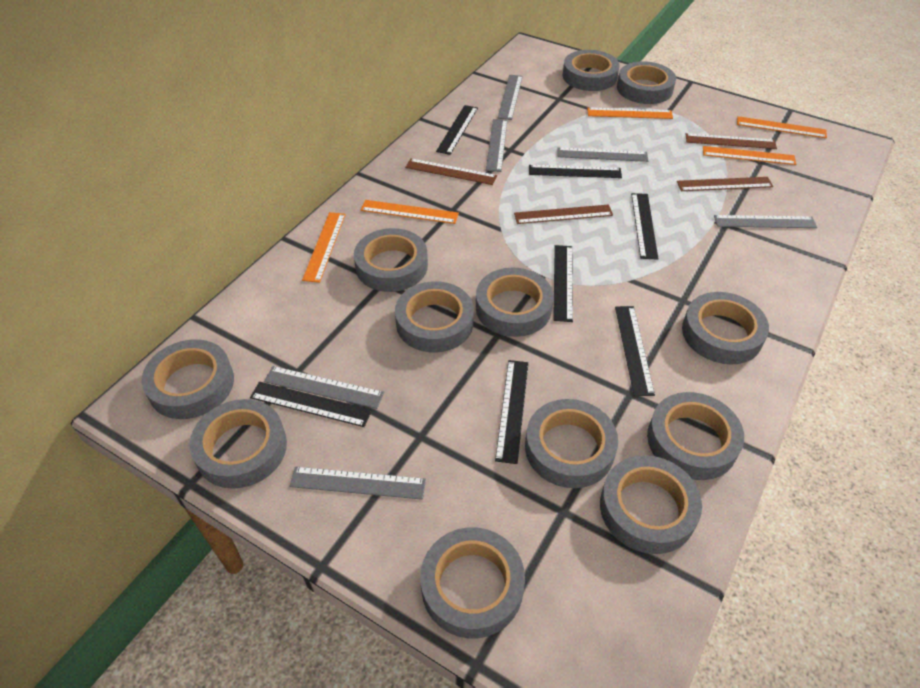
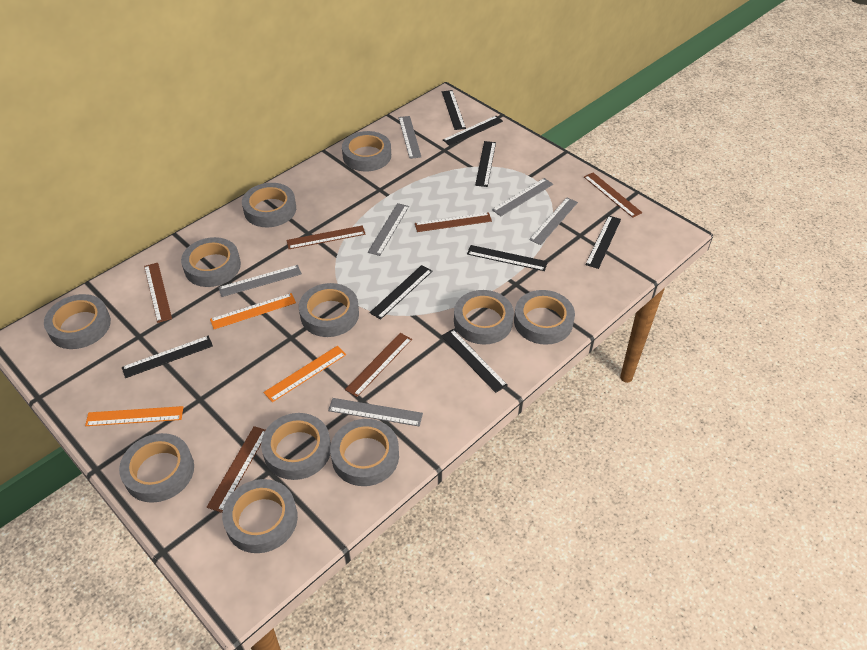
black ruler: [250,382,372,427] [436,105,478,155] [495,360,529,464] [529,165,622,178] [553,245,573,322] [615,306,655,396] [631,193,658,260] = 7 -> [122,336,213,378] [369,265,433,320] [441,329,508,393] [442,90,466,130] [443,116,503,146] [467,245,548,271] [475,141,496,187] [585,216,621,269] = 8
brown ruler: [405,158,497,185] [514,204,613,224] [677,177,773,191] [686,133,777,149] = 4 -> [144,263,172,323] [207,426,265,513] [286,225,366,249] [345,333,412,397] [415,212,492,232] [584,173,642,218] = 6
grey tape: [141,339,234,419] [189,399,287,489] [354,228,428,292] [395,281,474,353] [420,527,525,638] [476,268,553,337] [525,399,618,488] [563,50,619,91] [600,455,702,554] [617,61,676,104] [647,392,744,480] [682,292,769,365] = 12 -> [44,294,111,349] [119,433,194,503] [181,237,241,287] [222,479,298,553] [242,183,296,227] [261,413,331,480] [299,283,359,337] [330,419,399,486] [342,131,391,171] [454,290,514,344] [514,290,575,345] = 11
orange ruler: [302,212,346,283] [361,200,459,224] [587,108,673,119] [703,146,796,165] [737,116,827,138] = 5 -> [85,406,183,426] [210,293,296,329] [263,346,346,402] = 3

